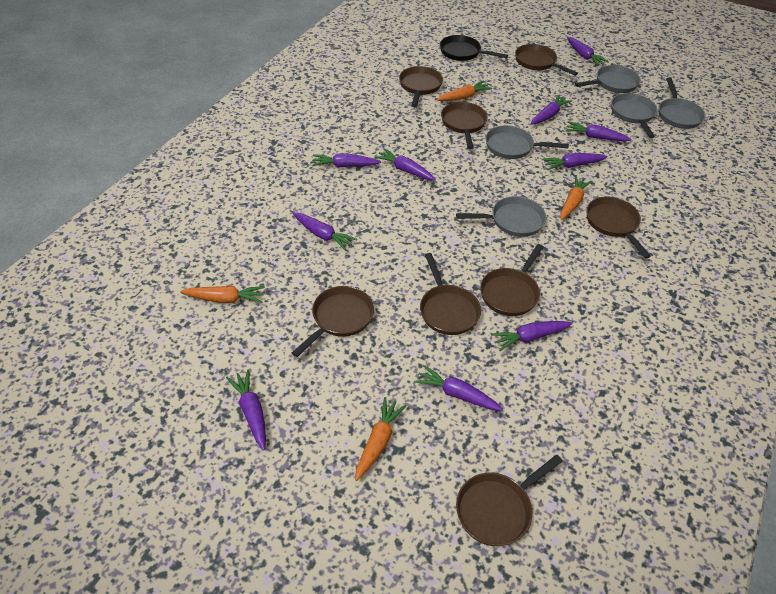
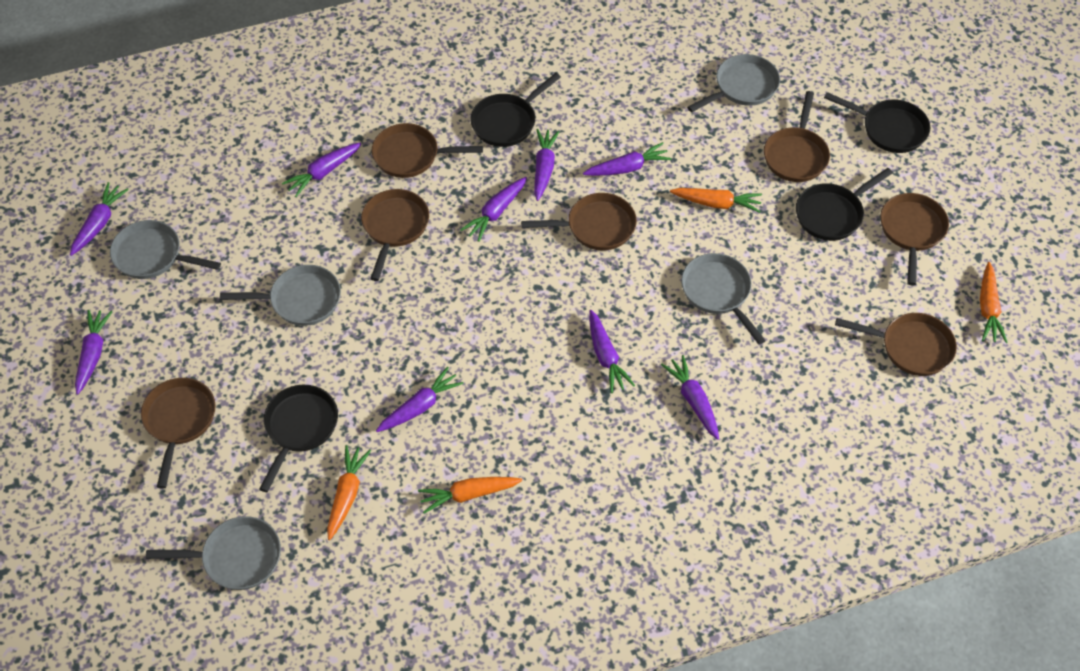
black pan: [440,35,508,61] = 1 -> [259,385,338,492] [470,73,561,147] [796,168,893,241] [824,92,930,153] = 4
brown pan: [292,286,374,357] [399,66,443,107] [420,253,481,335] [441,102,488,149] [456,455,563,546] [480,244,544,316] [515,44,578,76] [586,197,651,259] = 8 -> [141,378,216,489] [361,189,429,281] [372,123,483,178] [521,193,637,250] [764,91,830,182] [835,313,957,376] [880,193,949,285] = 7
purple carrot: [226,369,266,450] [292,212,357,251] [312,153,381,167] [374,148,436,180] [414,365,503,411] [491,321,572,351] [531,95,572,125] [542,153,607,170] [566,121,632,142] [567,37,609,66] = 10 -> [70,182,129,256] [75,310,113,395] [282,143,361,197] [376,366,464,432] [460,177,527,242] [534,129,560,201] [583,142,672,176] [589,310,635,393] [661,355,719,440] = 9

